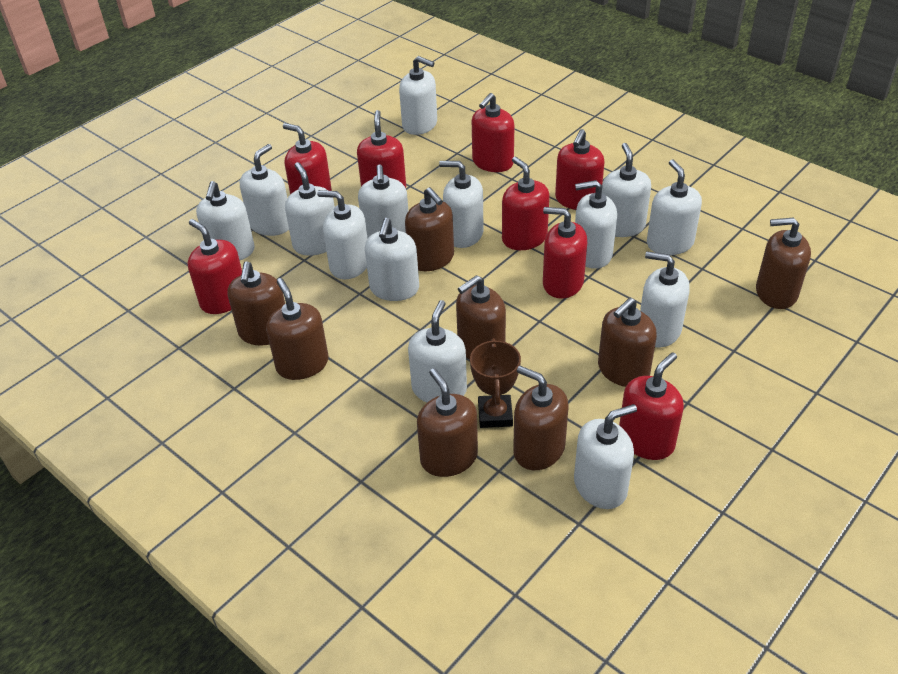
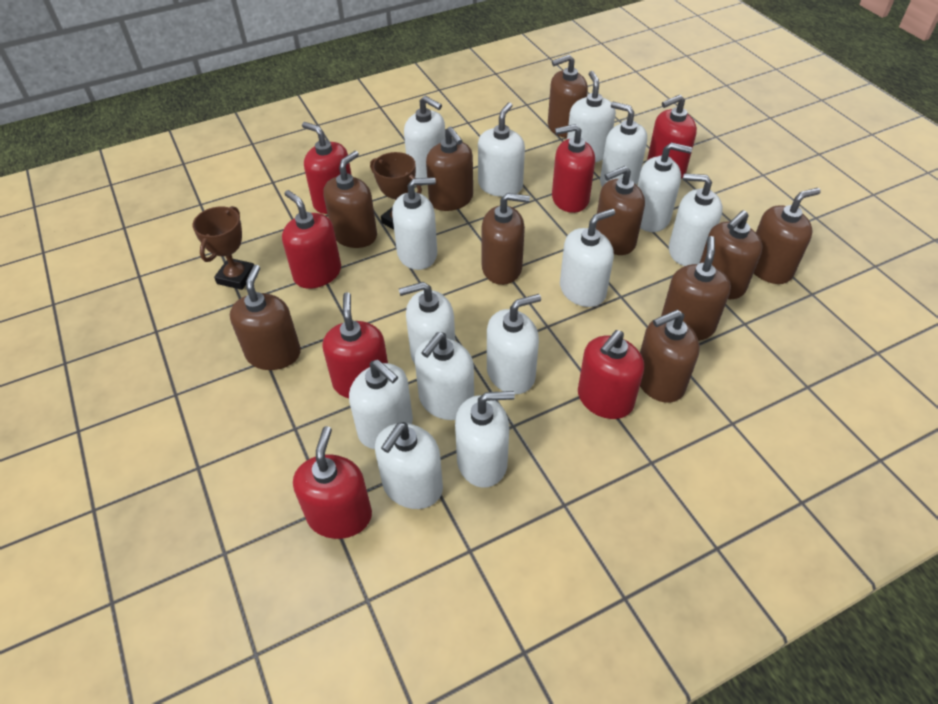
brown soap dispenser: [228,261,285,346] [266,278,329,380] [405,187,454,271] [417,368,478,477] [456,275,506,360] [513,366,569,470] [598,298,657,387] [756,217,811,309] = 8 -> [230,265,301,370] [323,151,377,248] [426,127,473,211] [482,193,530,285] [548,55,588,138] [596,166,645,255] [640,310,700,403] [661,236,731,341] [699,210,763,299] [754,188,821,284] = 10
brown trophy: [470,338,521,428] = 1 -> [192,206,254,290] [370,152,422,230] = 2
red soap dispenser: [188,219,242,314] [283,123,332,194] [357,110,406,188] [472,93,514,172] [502,157,549,250] [543,207,587,299] [555,129,605,210] [619,352,684,460] = 8 -> [282,190,341,289] [293,426,372,539] [302,122,351,214] [322,292,388,398] [552,124,595,213] [578,330,644,419] [647,95,697,178] = 7

